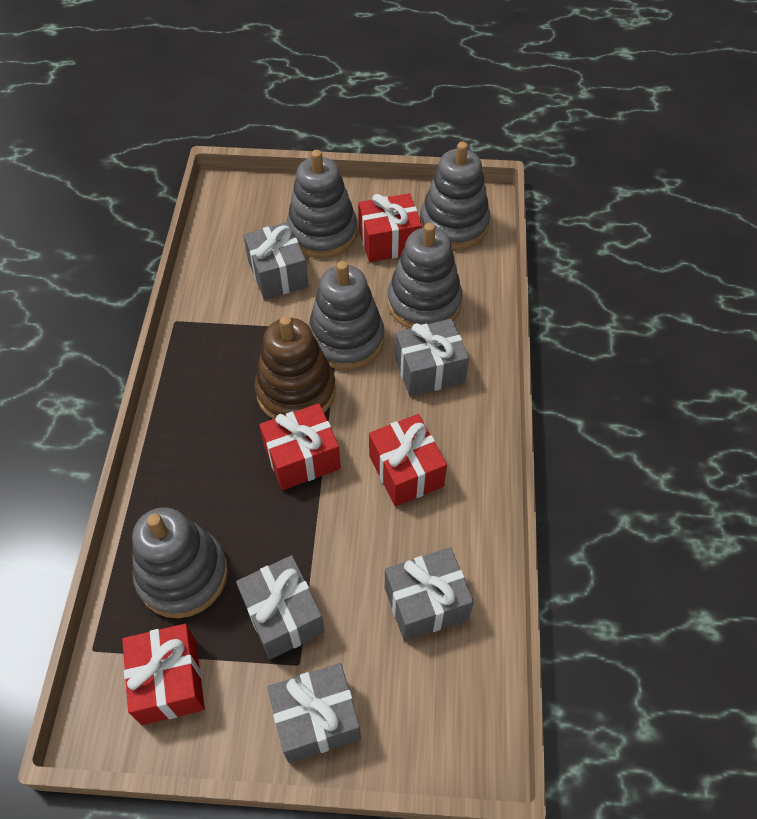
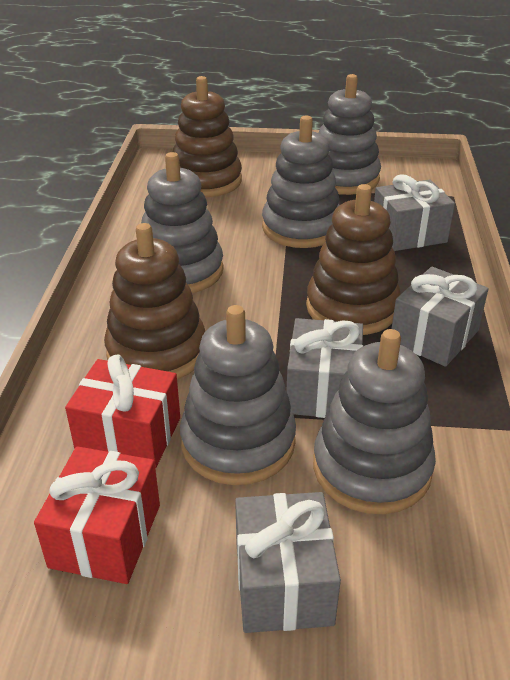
brown stacking toy: [254,316,336,419] = 1 -> [104,223,205,380] [173,76,242,197] [306,184,401,335] = 3
grey gift: [236,555,325,660] [243,222,308,300] [267,663,361,763] [385,547,474,641] [395,319,469,397] = 5 -> [235,492,341,633] [286,318,363,418] [374,174,455,251] [392,267,489,367] = 4
red gift: [122,624,205,725] [259,403,341,490] [358,193,422,262] [369,414,447,506] = 4 -> [34,446,160,584] [65,354,180,469] = 2

